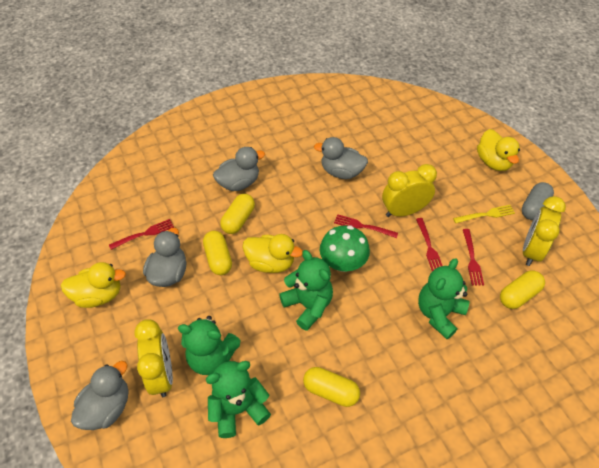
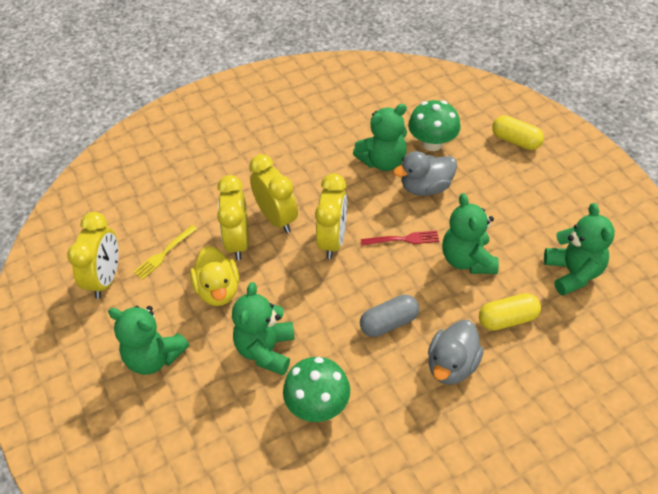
green mushroom: [320,225,370,272] = 1 -> [283,357,350,422] [408,100,461,151] = 2
green teddy bear: [178,316,241,375] [206,361,271,438] [279,250,333,331] [418,258,469,339] = 4 -> [108,306,189,375] [232,282,295,375] [353,104,407,171] [442,193,499,274] [544,203,615,296] = 5
grey duck: [71,361,128,430] [143,228,186,287] [213,147,265,191] [314,137,368,179] = 4 -> [393,151,457,196] [428,320,484,385] = 2
red fork: [109,219,174,250] [334,214,398,238] [416,218,442,271] [463,229,484,285] = 4 -> [361,230,439,246] = 1
yellow capsule: [203,231,232,275] [220,194,255,234] [303,367,360,407] [500,270,545,309] = 4 -> [479,293,541,331] [492,115,544,150] = 2
yellow clock: [134,319,173,397] [382,164,437,217] [523,196,566,266] = 3 -> [67,212,119,299] [217,175,249,260] [249,154,298,233] [315,173,347,259] = 4
yellow duck: [61,262,126,308] [243,234,303,273] [477,129,520,171] = 3 -> [190,246,239,306] = 1

